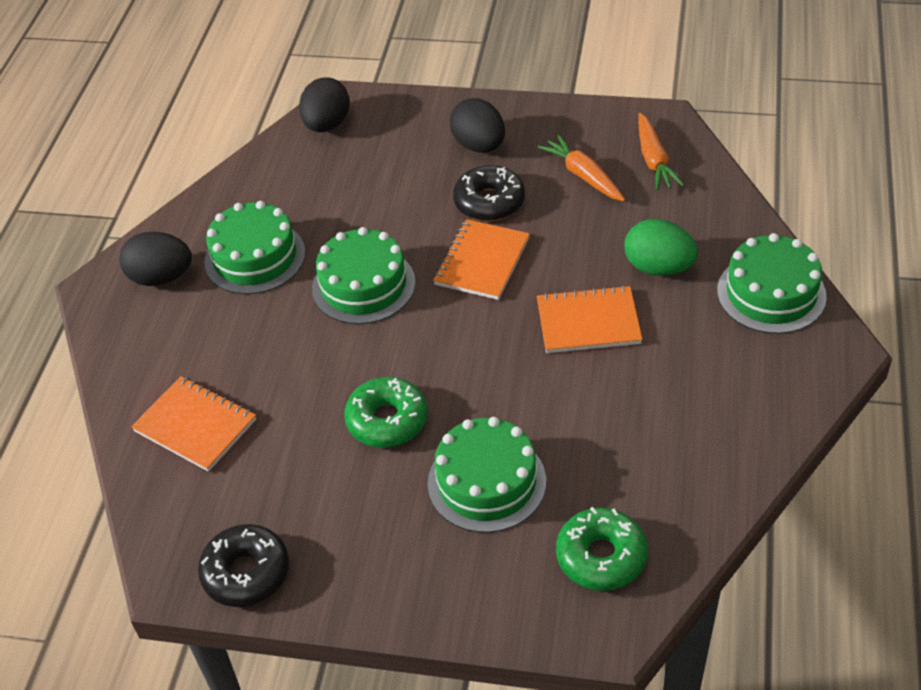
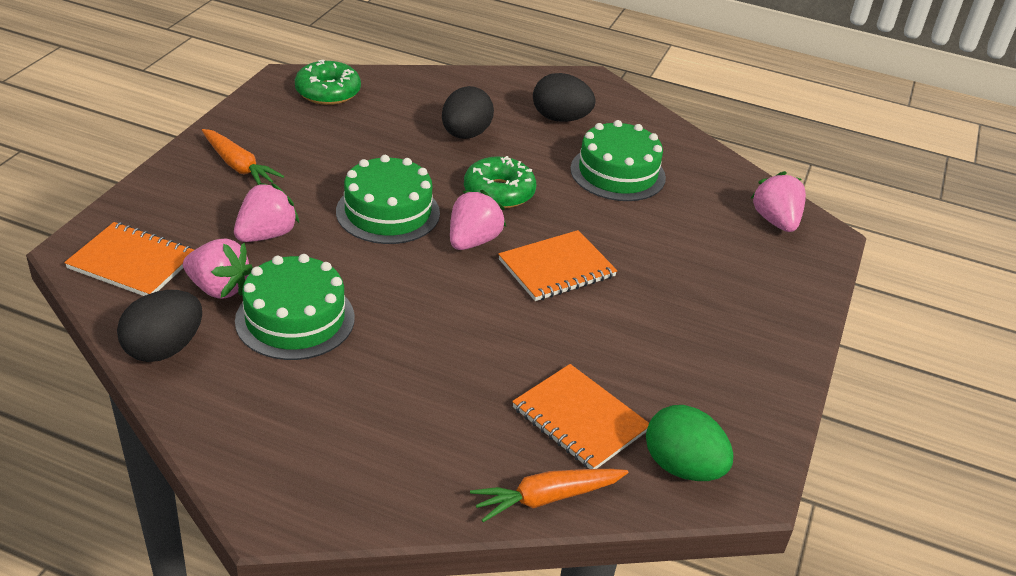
black donut: [198,524,289,607] [453,165,525,221] = 2 -> none = 0
green cake: [204,201,305,294] [312,227,415,324] [428,417,546,533] [717,233,827,334] = 4 -> [235,254,355,360] [336,155,440,244] [570,120,666,201] = 3
pink strawberry: none = 0 -> [183,238,253,299] [234,183,299,242] [450,190,506,250] [750,171,806,232] = 4

